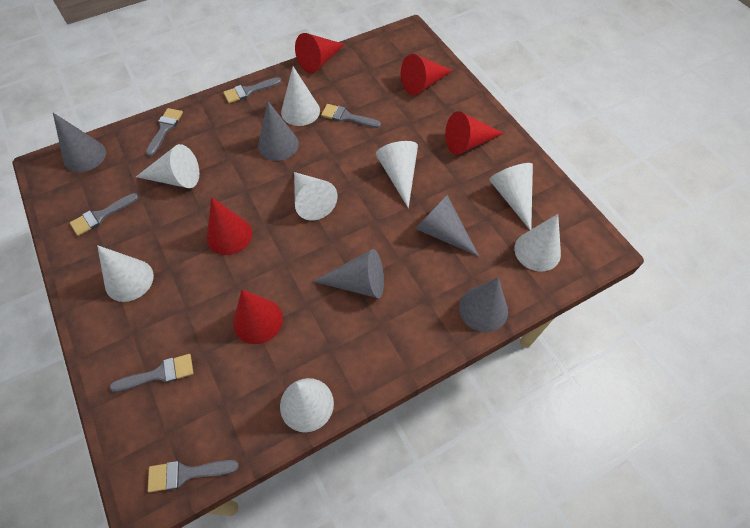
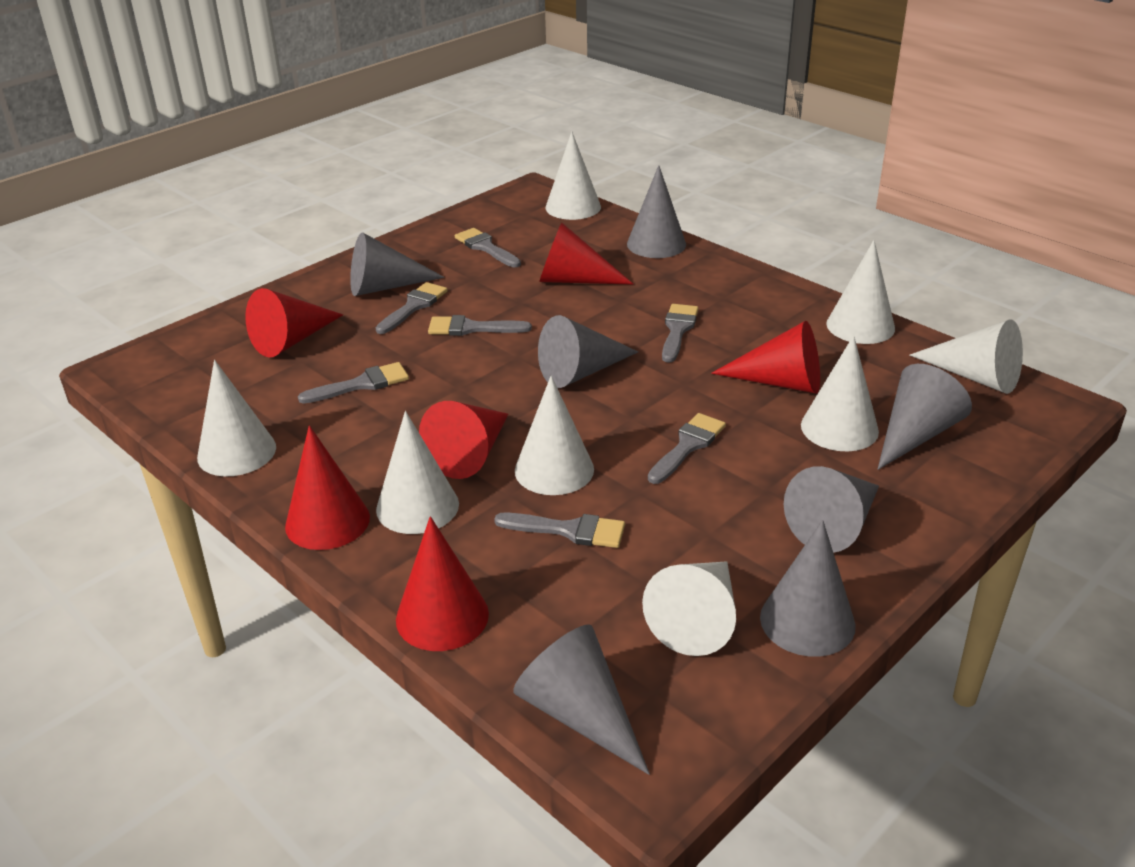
grey brush: [70,193,139,236] [110,354,194,392] [146,108,183,156] [148,460,239,492] [223,77,281,103] [321,104,381,128] = 6 -> [298,362,409,404] [375,282,448,334] [428,315,532,336] [455,228,521,267] [494,512,625,548] [648,413,726,484] [662,304,699,363] = 7
grey cone: [53,113,106,172] [258,101,299,161] [312,249,384,298] [415,195,479,257] [459,277,508,332] = 5 -> [350,232,445,296] [513,624,650,775] [538,315,638,388] [627,165,686,258] [760,520,856,657] [784,466,879,553] [877,364,972,470] = 7
red cone: [207,197,252,255] [233,290,283,344] [295,33,345,73] [401,54,453,95] [445,111,504,155] = 5 -> [245,288,343,358] [285,425,370,550] [396,516,489,651] [419,401,508,479] [539,222,634,285] [711,321,820,394] = 6

